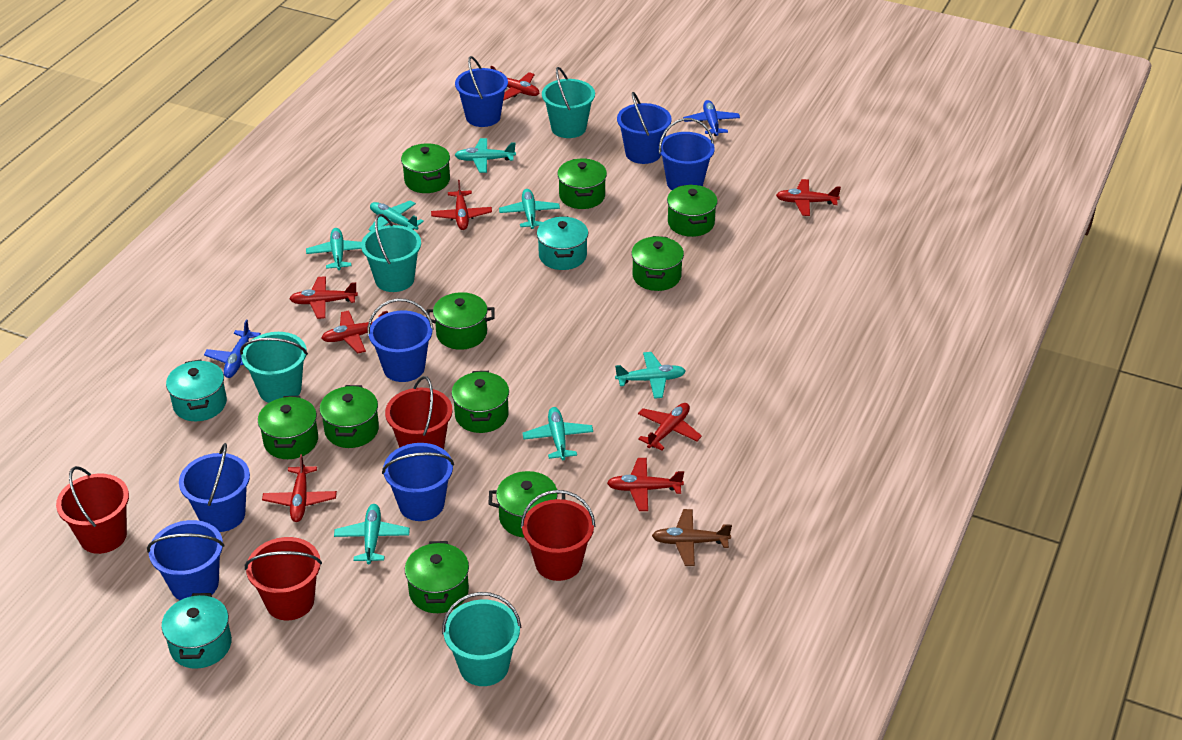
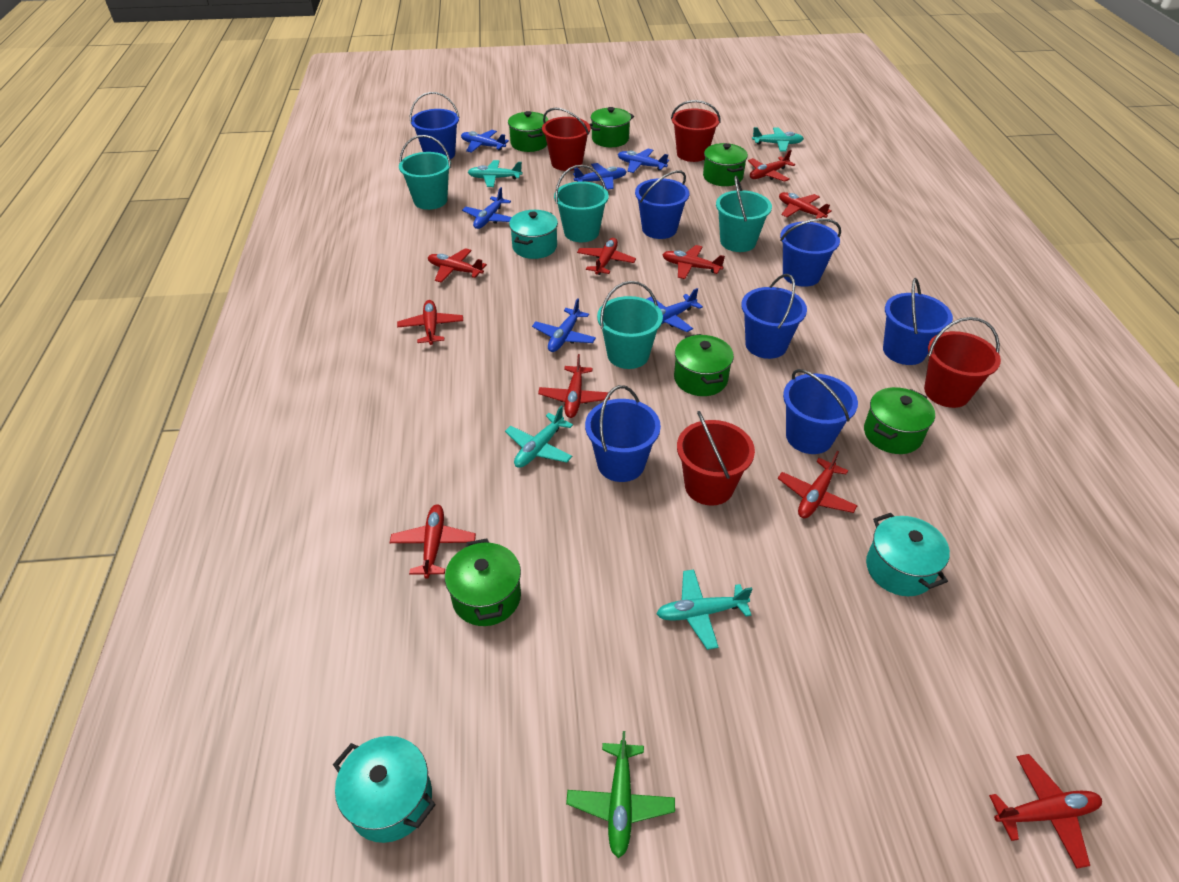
blue plane: [204,319,261,378] [683,100,740,136] = 2 -> [461,130,509,153] [462,187,512,229] [532,298,596,352] [573,163,627,190] [618,149,669,173] [647,288,703,332] = 6
brown plane: [652,509,732,566] = 1 -> none = 0
green plane: none = 0 -> [566,731,675,858] = 1
green pot: [258,396,318,459] [320,385,379,448] [401,143,450,193] [405,541,469,613] [426,292,495,350] [452,371,509,433] [488,471,565,537] [557,158,607,209] [631,236,684,291] [667,184,718,237] = 10 -> [445,539,521,626] [508,111,548,152] [589,107,634,147] [674,334,734,396] [703,143,748,186] [864,387,935,454] = 6
red plane: [262,454,337,522] [289,276,358,319] [321,310,388,353] [431,180,492,230] [490,66,539,100] [607,458,684,511] [638,403,702,451] [776,179,841,216] = 8 -> [390,505,476,579] [397,300,463,345] [428,248,487,283] [538,354,610,418] [577,238,636,275] [662,245,725,279] [748,150,795,182] [778,451,858,518] [779,192,832,219] [989,754,1102,869] = 10
turquoise plane: [306,228,361,270] [334,504,410,564] [368,201,424,231] [455,138,516,173] [499,189,560,229] [522,407,593,460] [615,352,686,399] = 7 -> [468,160,523,187] [505,405,573,468] [657,569,753,650] [752,127,804,151] = 4

